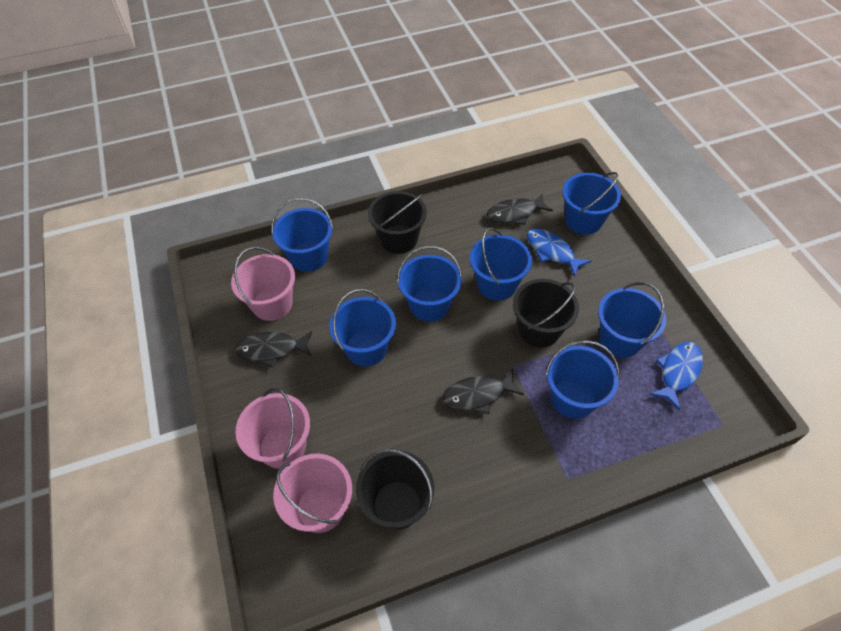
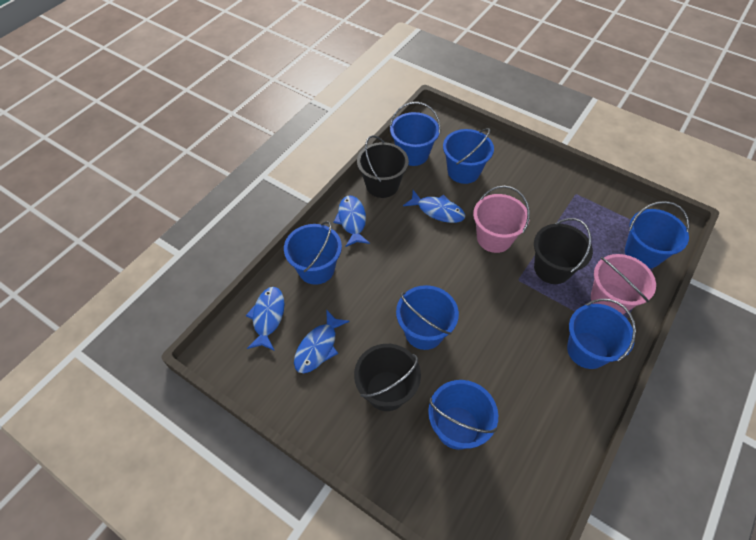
black fish: [235,331,312,368] [442,369,524,414] [487,194,553,225] = 3 -> none = 0
blue fish: [527,229,591,277] [650,342,703,410] = 2 -> [246,287,285,351] [294,309,350,373] [333,196,370,247] [403,190,465,223] = 4
pink bucket: [231,247,295,321] [235,388,310,469] [273,454,352,533] = 3 -> [473,186,530,253] [591,254,656,314] = 2

